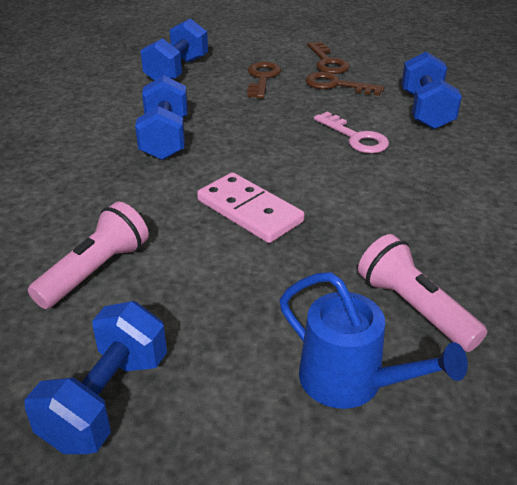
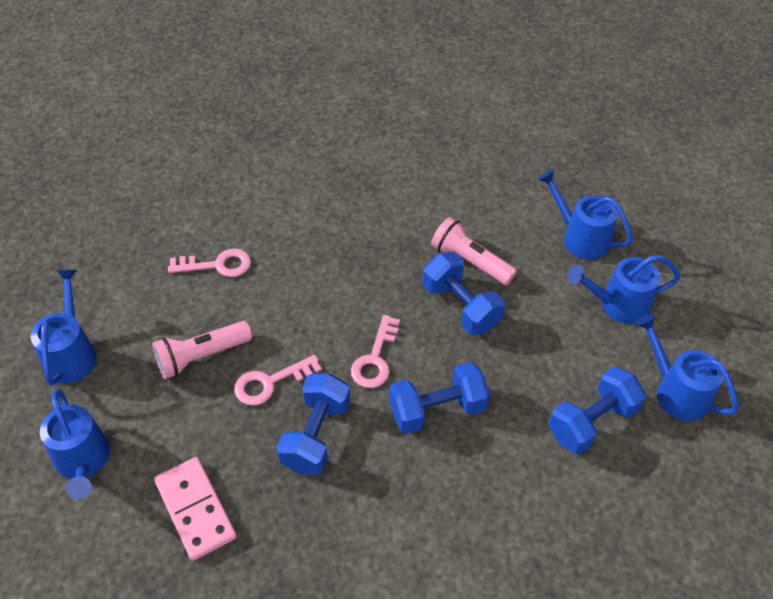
blue watering can: [280,272,468,409] = 1 -> [31,270,96,386] [40,389,110,499] [538,169,633,260] [567,254,680,324] [635,314,738,421] = 5
brown key: [247,61,281,98] [305,72,385,96] [307,42,350,74] = 3 -> none = 0
pink key: [314,111,389,153] = 1 -> [168,249,251,277] [234,355,322,406] [351,315,400,388] = 3

